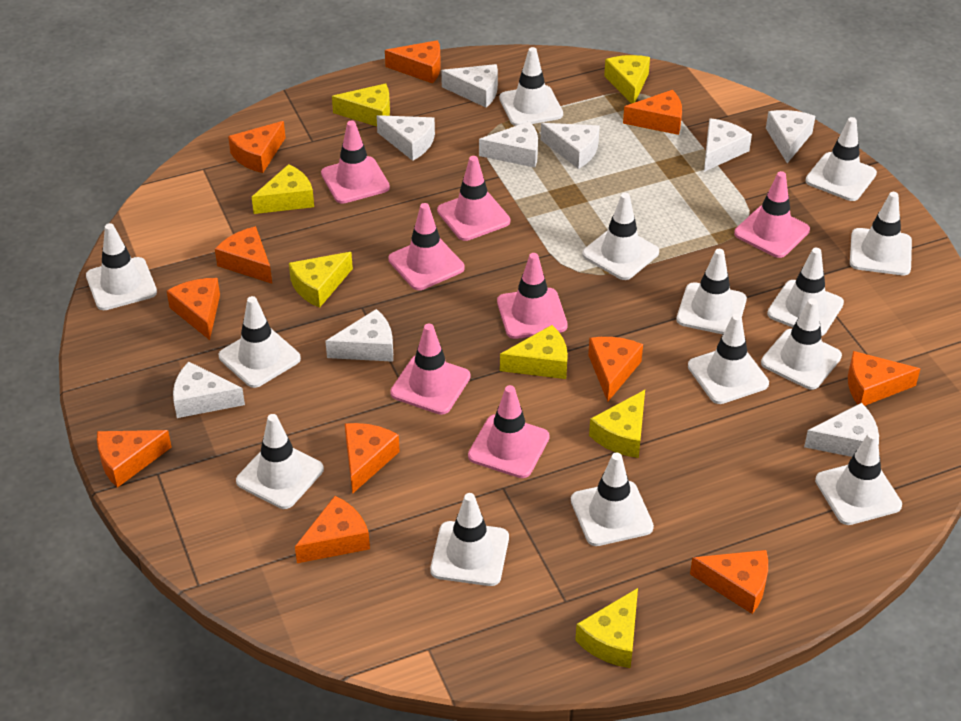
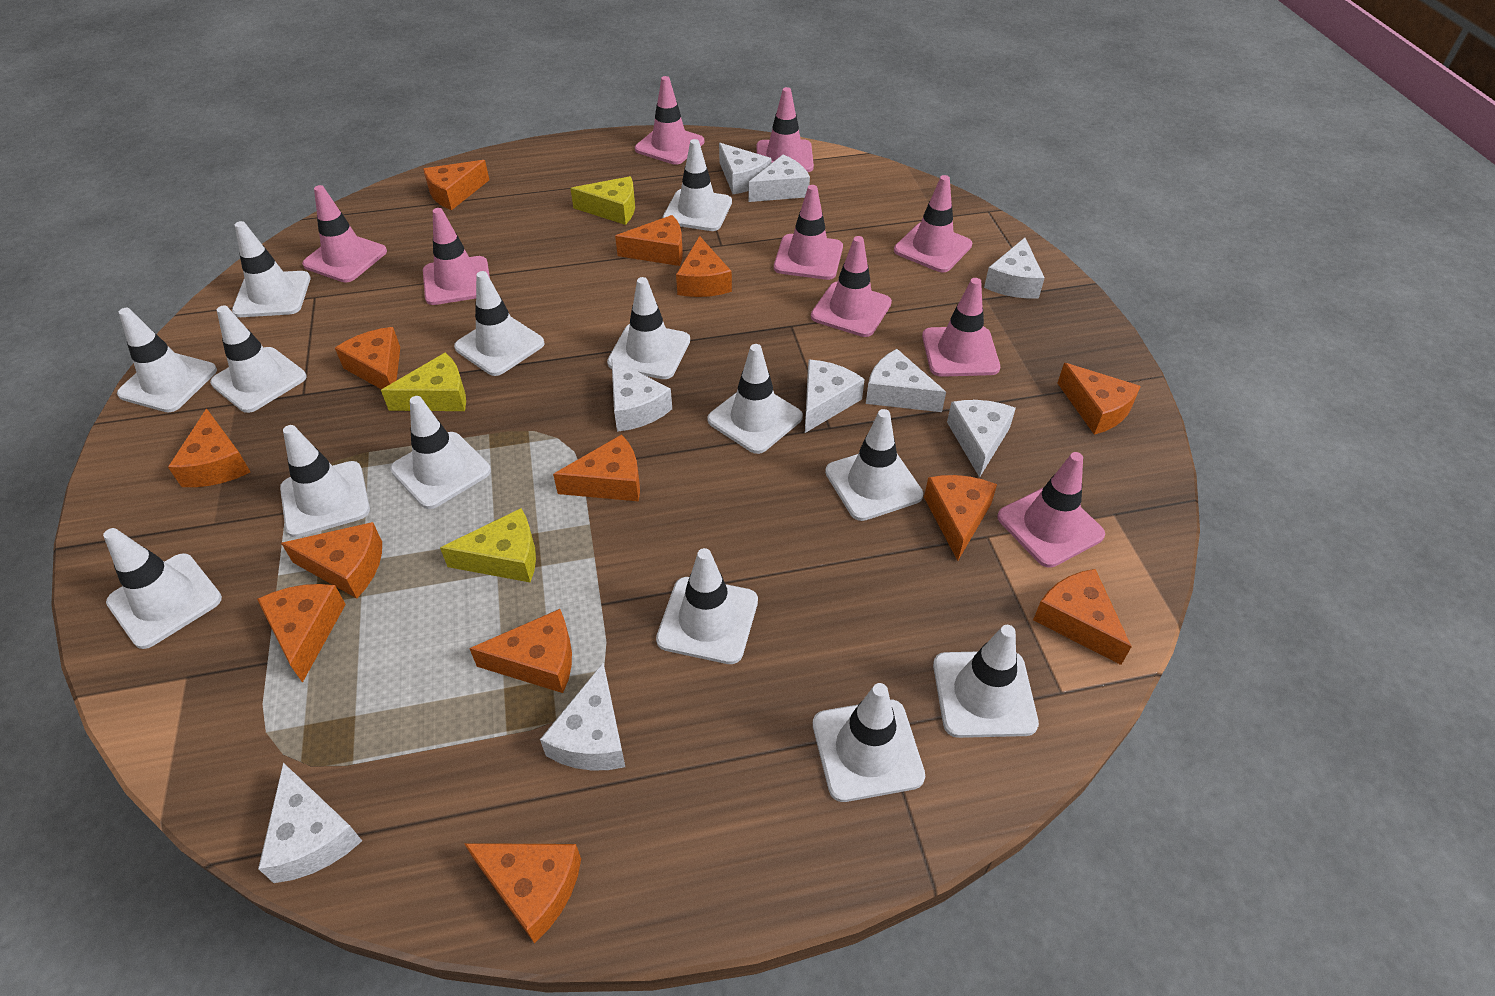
orange cheese: [97,430,172,488] [167,278,220,340] [215,226,272,284] [228,121,286,173] [295,496,370,563] [345,423,400,494] [385,40,441,83] [588,337,643,402] [623,90,682,135] [690,550,768,614] [848,351,920,406] = 11 -> [168,409,250,487] [257,584,346,683] [281,522,382,598] [335,327,400,389] [423,160,489,210] [464,843,581,943] [469,609,572,693] [553,434,640,501] [615,215,683,266] [676,236,732,297] [924,475,997,561] [1033,569,1132,665] [1058,363,1141,435] = 13
pink traffic cone: [321,120,390,204] [388,203,465,290] [390,324,471,415] [437,156,510,241] [468,385,550,478] [497,253,568,339] [734,171,810,258] = 7 -> [302,185,387,282] [423,208,490,305] [635,76,704,165] [757,87,814,172] [774,185,843,280] [811,236,892,337] [894,175,972,272] [922,278,1000,377] [997,452,1105,568] = 9
yellow cheese: [252,164,314,214] [289,252,353,308] [332,83,390,126] [500,325,568,379] [575,588,638,668] [589,390,645,458] [604,55,650,104] = 7 -> [381,352,466,411] [440,508,536,582] [570,176,635,225] = 3

